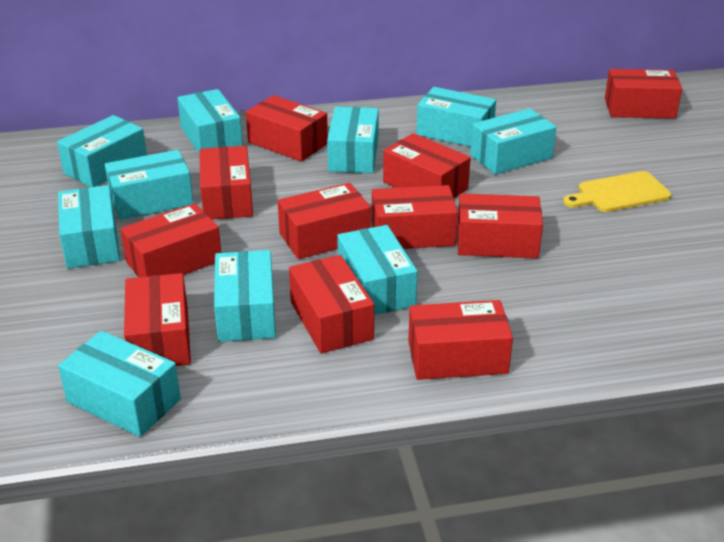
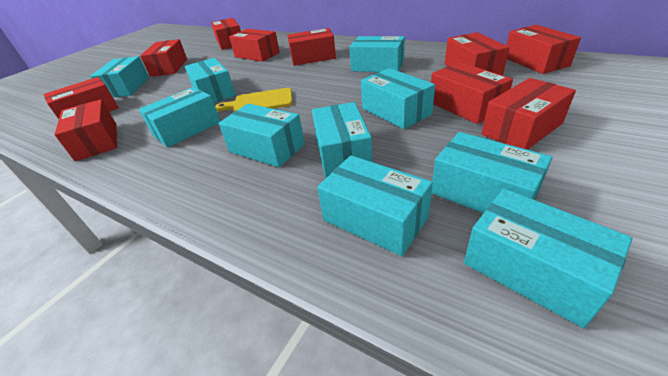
red box: [121,203,221,277] [124,273,191,366] [199,146,253,219] [246,95,328,162] [278,183,371,259] [289,255,374,353] [372,185,458,249] [383,133,471,198] [408,300,513,380] [457,193,543,258] [605,69,682,119] = 11 -> [43,77,119,119] [54,99,117,161] [140,39,187,77] [211,18,241,50] [229,29,280,62] [287,28,336,66] [431,62,513,124] [445,32,510,75] [482,78,576,150] [507,25,581,74] = 10

